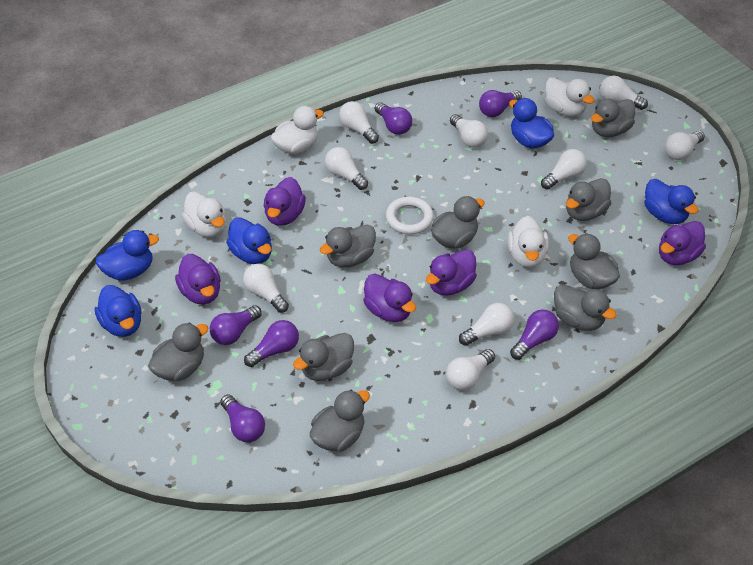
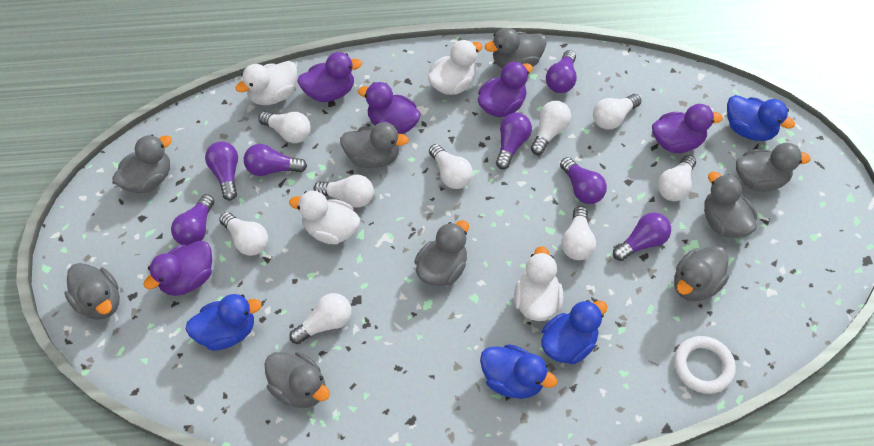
blue duck: [95,230,159,281] [95,285,142,337] [226,217,272,264] [509,98,554,148] [644,179,698,224] = 5 -> [185,294,262,351] [480,344,557,399] [541,300,608,364] [727,95,795,141] = 4
purple light bulb: [210,305,262,345] [220,394,265,442] [244,320,299,367] [375,102,412,135] [479,90,522,117] [510,309,559,360] = 6 -> [171,194,214,246] [205,141,238,200] [244,144,307,176] [496,112,532,169] [546,50,577,93] [560,157,607,204] [613,213,671,261] = 7

